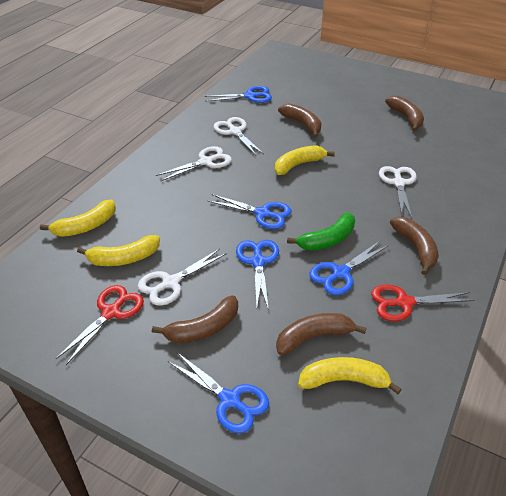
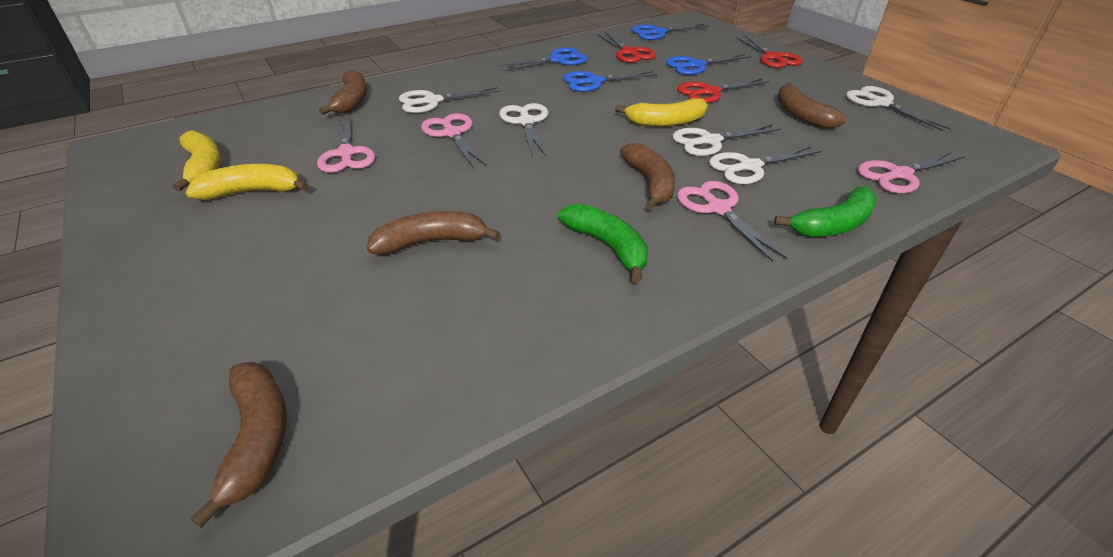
blue scissors: [169,352,269,433] [205,86,272,103] [208,194,291,229] [236,240,279,310] [310,241,389,295] = 5 -> [499,47,587,71] [563,71,657,92] [631,24,709,40] [666,54,752,75] = 4
green banana: [287,212,355,251] = 1 -> [558,204,648,283] [774,187,877,237] = 2
pink scissors: none = 0 -> [317,115,375,173] [421,113,486,167] [677,181,787,262] [858,152,965,193] = 4
red scissors: [56,285,144,365] [371,285,475,321] = 2 -> [597,32,656,63] [677,78,770,103] [736,35,803,68] = 3
white scissors: [138,249,227,306] [156,146,232,182] [214,117,264,156] [379,166,417,218] = 4 -> [399,87,501,113] [499,103,548,156] [672,124,781,156] [709,146,822,184] [846,86,951,131] = 5
yellow banana: [40,200,116,237] [77,235,160,266] [275,145,335,175] [298,357,402,394] = 4 -> [173,130,221,191] [185,164,308,200] [615,98,708,126] = 3

